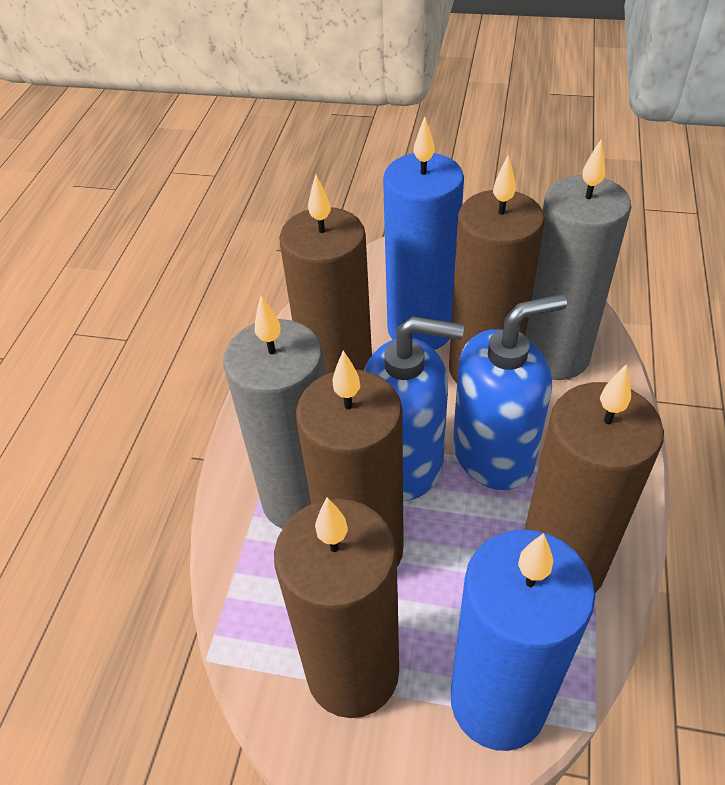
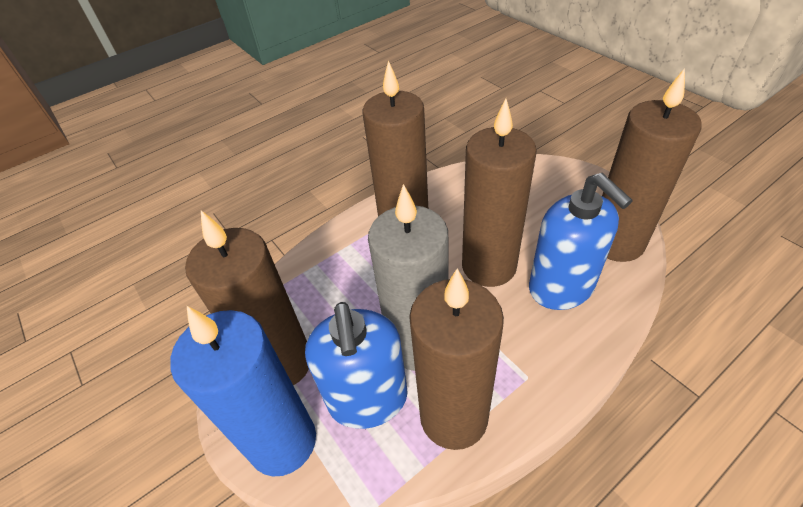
blue candle: [383,116,464,350] [451,530,595,751] = 2 -> [170,306,316,477] = 1
grey candle: [223,295,326,529] [526,140,631,380] = 2 -> [368,184,448,371] = 1

